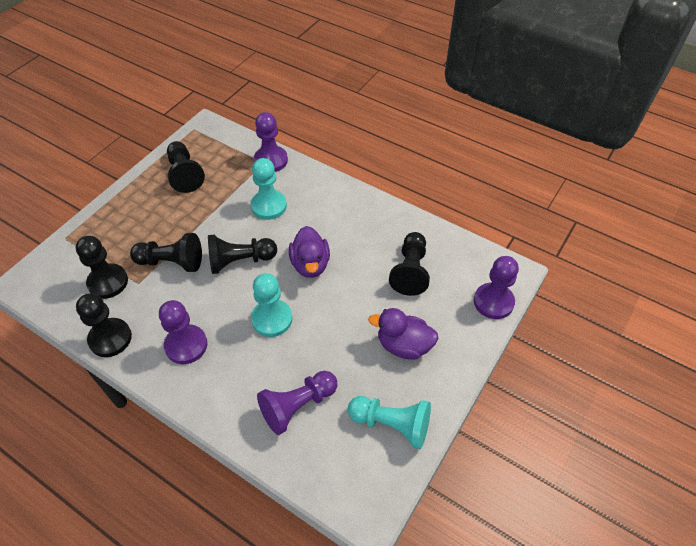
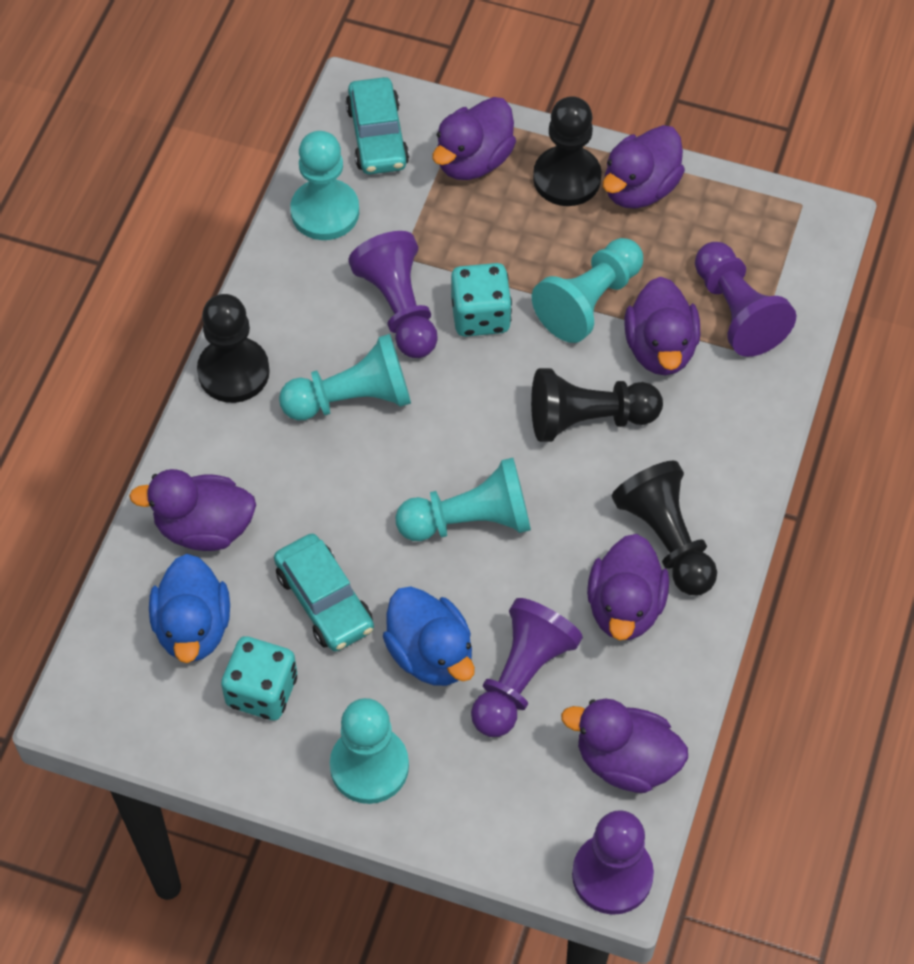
black pawn: [76,236,128,299] [76,293,132,357] [130,233,202,272] [167,141,205,193] [208,235,277,274] [389,232,430,296] = 6 -> [197,294,270,403] [531,368,663,442] [533,96,602,206] [612,460,717,595] = 4
blue duck: none = 0 -> [149,554,230,663] [383,586,475,686] = 2
purple duck: [289,226,330,278] [368,308,438,360] = 2 -> [129,469,256,551] [432,97,516,180] [561,699,688,793] [587,534,669,640] [603,125,685,208] [625,277,700,375] = 6
turquoise car: none = 0 -> [274,534,374,652] [346,77,409,174] = 2
turquoise dice: none = 0 -> [221,636,297,720] [451,263,512,337] = 2
turquoise pawn: [251,158,287,220] [251,273,292,337] [348,396,431,449] = 3 -> [279,334,411,420] [290,131,359,240] [330,698,409,804] [395,458,531,541] [532,238,643,343] = 5

